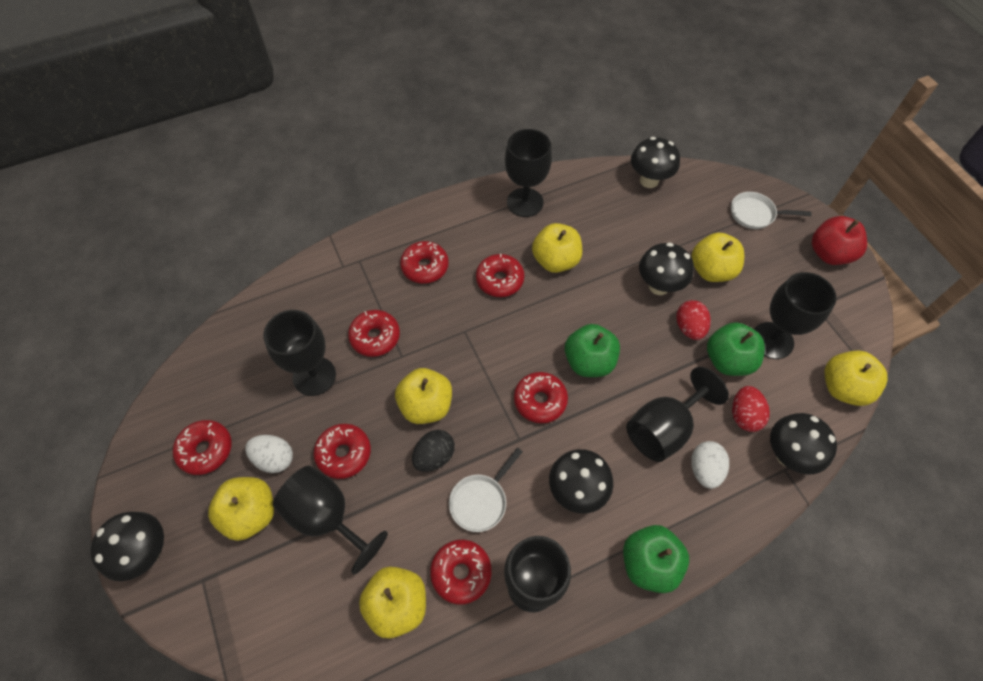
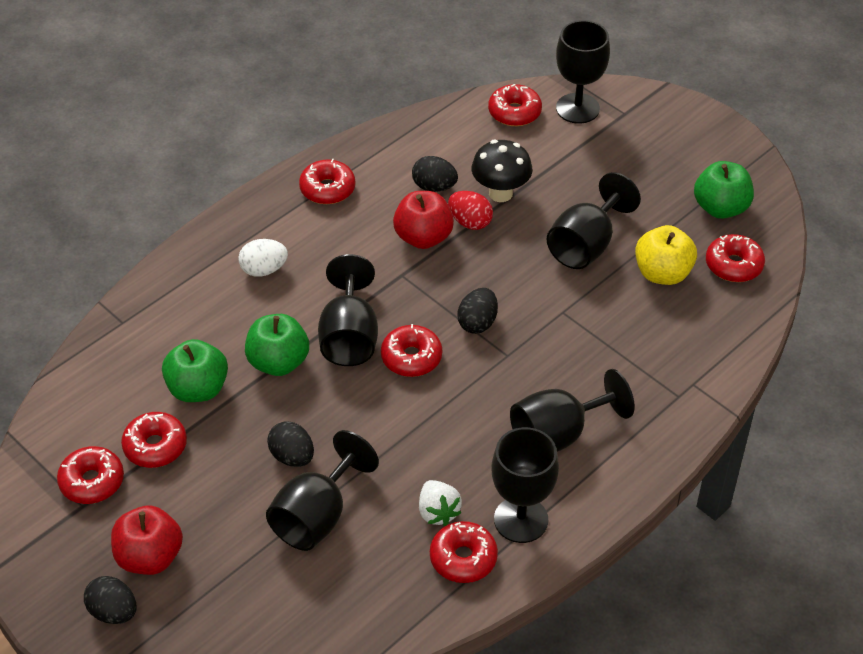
black egg: [412,430,455,472] = 1 -> [84,576,137,624] [267,421,314,467] [412,156,458,192] [457,288,498,334] = 4
black mushroom: [90,512,164,581] [549,449,613,513] [631,137,680,188] [639,242,694,295] [770,413,837,474] = 5 -> [472,140,532,202] = 1
red apple: [812,216,867,265] = 1 -> [111,505,183,575] [393,191,454,249] = 2
red egg: [676,300,711,340] [732,386,770,432] = 2 -> [448,191,493,230] = 1
white egg: [245,435,293,473] [691,441,729,489] = 2 -> [238,239,288,277] = 1
white pan: [449,448,523,532] [731,192,812,229] = 2 -> none = 0
white strawberry: none = 0 -> [419,480,462,526] = 1
yellow apple: [208,477,274,541] [359,567,426,639] [395,368,452,424] [532,223,582,273] [691,233,744,282] [824,350,888,406] = 6 -> [635,225,697,285] = 1

